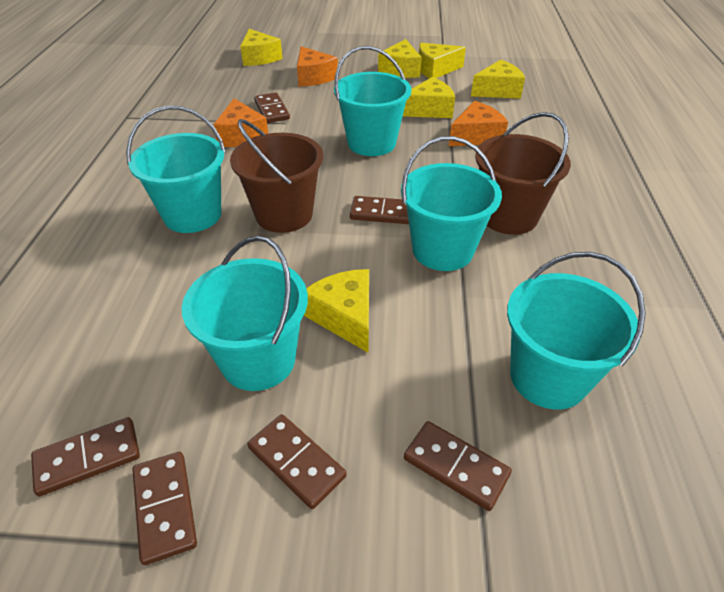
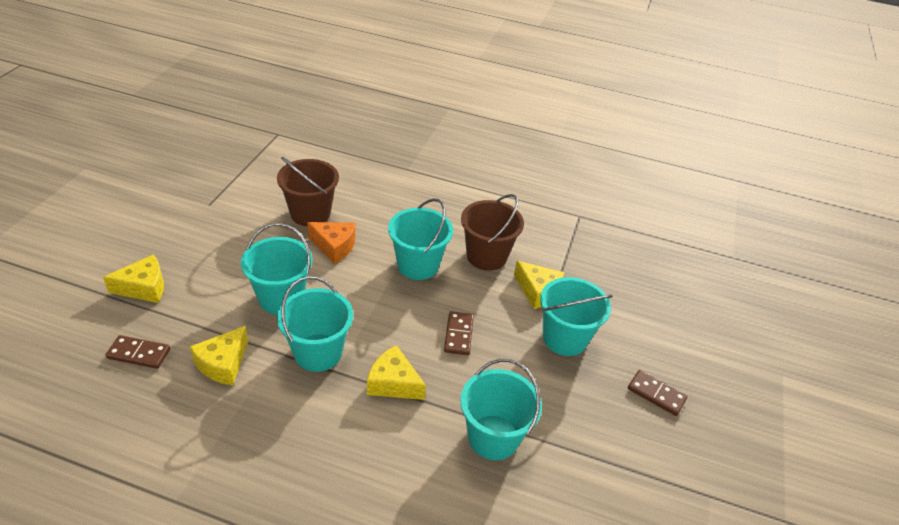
brown domino: [31,417,140,496] [132,452,197,565] [247,414,346,509] [254,93,290,123] [350,196,409,224] [404,421,512,511] = 6 -> [106,335,170,369] [444,311,474,355] [628,370,688,416] = 3
orange cheese: [213,98,268,147] [297,46,338,87] [449,101,508,146] = 3 -> [307,222,356,264] = 1
yellow cheese: [240,29,283,66] [304,269,369,353] [378,39,422,78] [403,77,455,118] [419,43,466,78] [471,60,525,99] = 6 -> [103,254,164,303] [190,326,248,385] [367,345,426,400] [514,261,565,309] = 4

